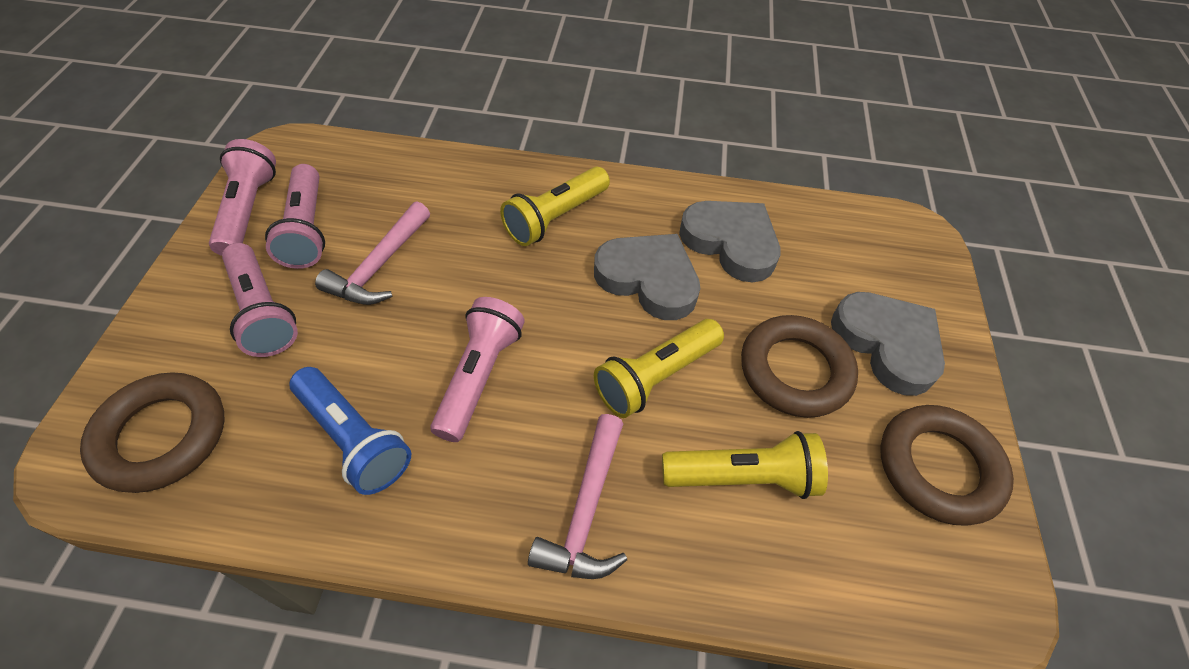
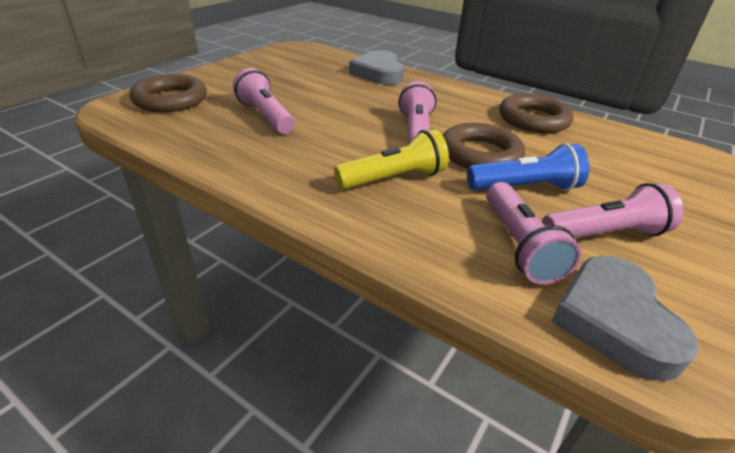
grey heart: [594,234,700,320] [679,201,781,282] [831,292,945,396] = 3 -> [349,50,404,85] [551,255,698,381] = 2
pink hammer: [315,201,430,305] [528,414,627,579] = 2 -> none = 0
yellow flashlight: [500,167,610,246] [594,319,724,418] [662,431,828,499] = 3 -> [334,129,449,189] = 1

